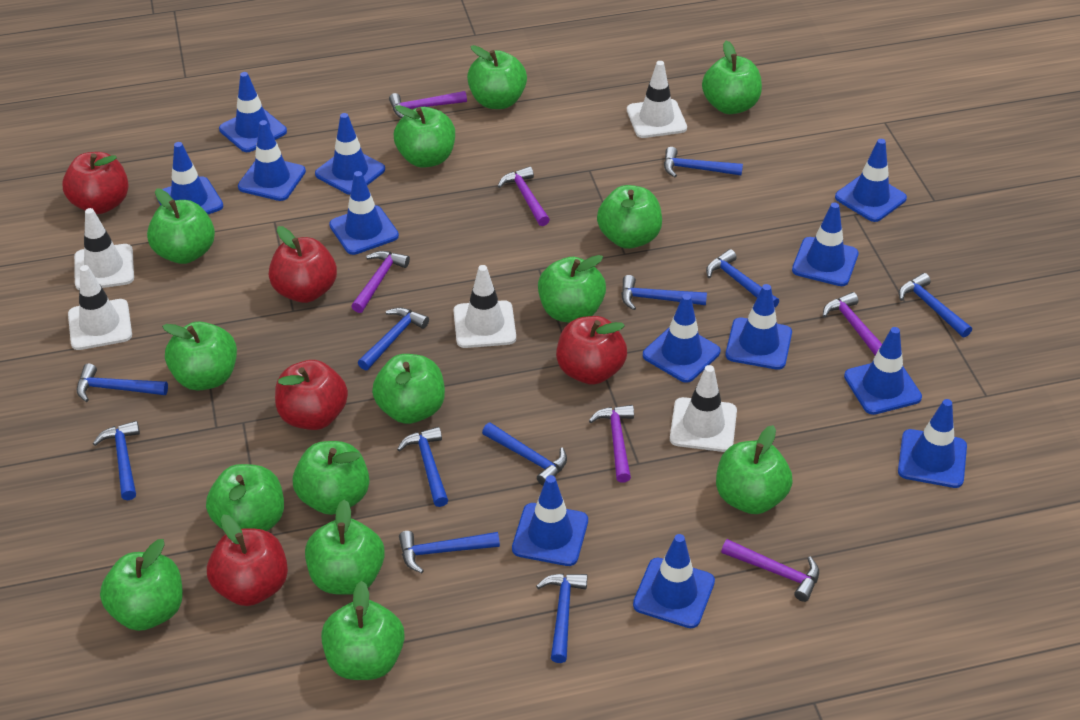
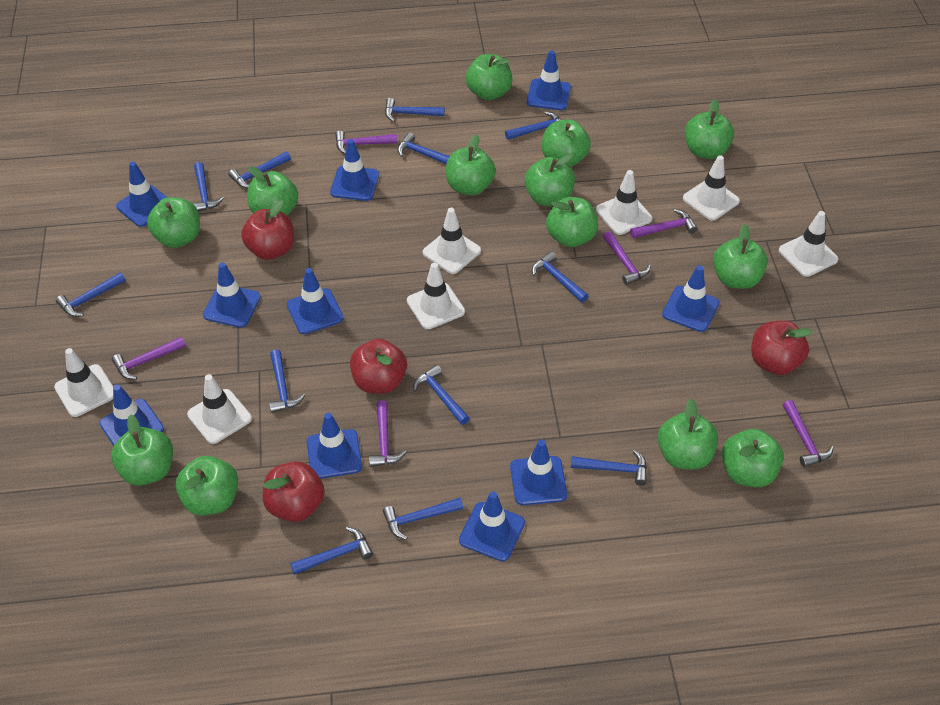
blue hammer: [77,364,168,402] [93,421,140,500] [358,307,429,371] [397,427,448,507] [399,531,500,573] [482,422,567,486] [536,574,588,663] [621,275,707,310] [664,147,743,177] [706,249,779,308] [899,273,972,338] = 11 -> [56,272,126,317] [193,162,224,212] [228,152,291,189] [269,349,305,413] [290,527,373,575] [383,498,463,540] [385,98,445,122] [397,132,450,164] [413,365,470,425] [505,111,561,140] [532,251,588,302] [571,450,647,486] = 12
blue traffic cone: [156,142,223,214] [219,72,287,152] [238,120,306,201] [315,113,385,195] [329,171,399,255] [512,475,588,566] [633,534,715,628] [643,294,721,383] [725,284,792,370] [792,202,859,286] [835,139,907,222] [844,327,922,415] [898,399,967,488] = 13 -> [100,384,164,446] [116,162,167,227] [203,262,261,328] [287,268,343,334] [307,413,362,479] [330,139,379,201] [459,491,525,561] [510,440,567,505] [527,50,571,110] [662,265,719,332] = 10
green apple: [100,539,183,631] [147,188,215,264] [162,321,237,391] [206,464,284,531] [293,441,369,515] [305,499,385,595] [321,581,405,680] [372,354,445,424] [394,105,455,168] [467,45,527,109] [538,255,606,323] [597,185,662,249] [702,40,762,114] [716,425,793,514] = 14 -> [111,414,173,486] [147,197,200,248] [176,456,238,516] [247,166,298,216] [446,134,496,195] [466,54,513,100] [524,154,575,206] [542,119,591,167] [546,197,598,247] [658,399,718,469] [685,99,734,159] [713,224,768,289] [722,429,784,487] = 13
red apple: [62,152,129,214] [207,515,288,606] [269,226,337,303] [275,360,348,430] [556,316,627,385] = 5 -> [241,200,294,260] [263,461,325,522] [350,339,407,394] [751,321,813,375] = 4
white traffic cone: [68,265,132,350] [74,208,134,290] [453,265,516,348] [627,61,687,138] [670,365,737,452] = 5 -> [54,348,113,417] [187,374,252,444] [407,263,465,329] [423,208,481,274] [596,170,652,235] [683,155,740,220] [779,211,838,277] = 7

